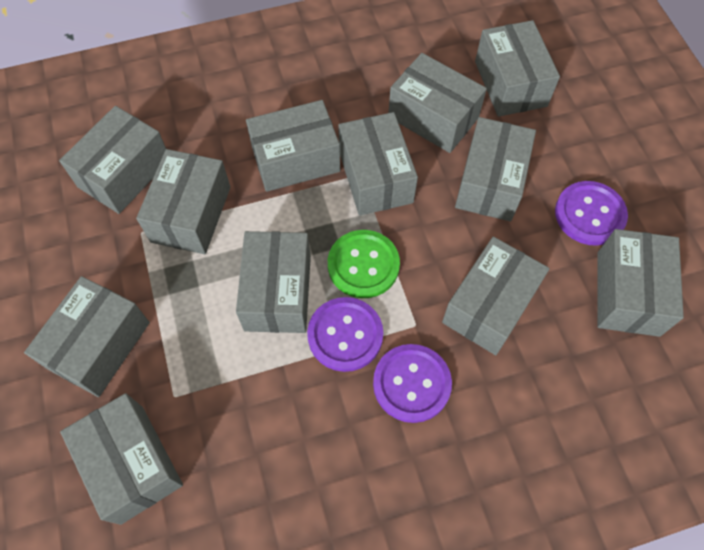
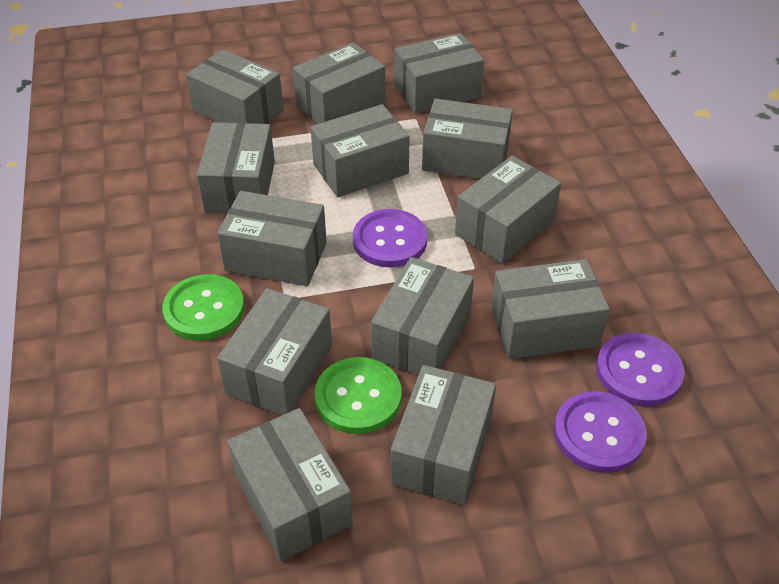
green button: [328,230,400,298] = 1 -> [162,274,244,341] [314,357,402,434] = 2
grey box: [24,276,150,397] [59,106,166,214] [60,393,183,525] [136,149,230,254] [236,231,311,333] [246,100,340,192] [338,112,418,216] [388,53,487,153] [442,236,550,355] [455,117,536,221] [475,20,560,117] [597,229,684,337] = 12 -> [186,49,284,124] [197,122,275,214] [217,191,327,286] [217,288,332,415] [227,408,353,561] [292,42,385,124] [310,104,410,197] [371,257,474,376] [391,365,496,505] [394,33,484,114] [422,99,513,179] [455,156,561,264] [491,259,609,359] = 13

